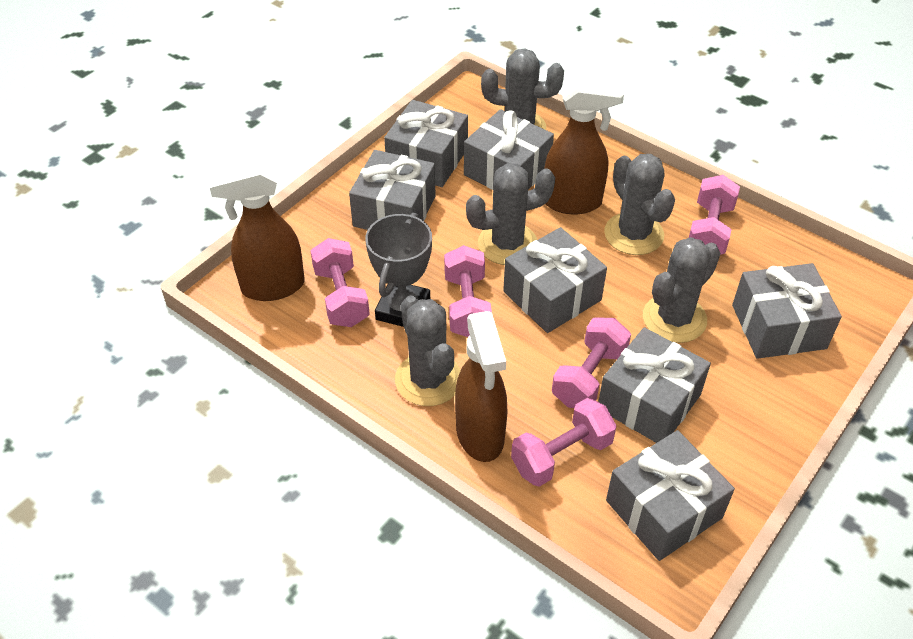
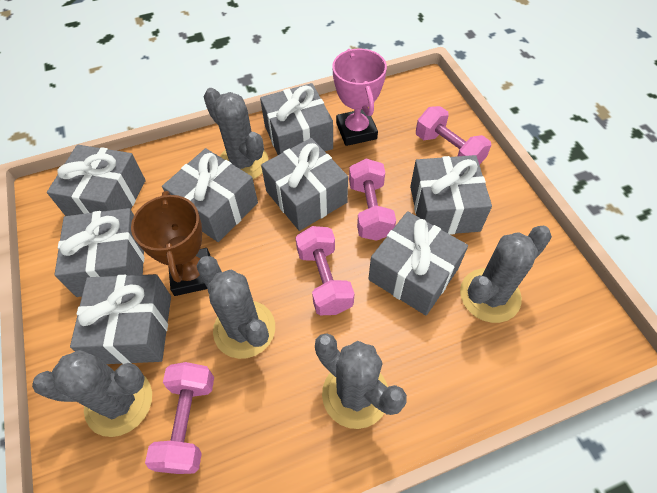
brown spray bottle: [208,164,305,301] [455,311,508,462] [544,79,624,214] = 3 -> none = 0
brown trophy: none = 0 -> [131,191,210,296] = 1
grey gift: [349,150,436,230] [384,100,468,187] [464,109,554,190] [503,227,607,333] [598,327,711,443] [606,430,735,561] [732,263,842,359] = 7 -> [47,145,146,216] [54,208,144,297] [70,274,171,364] [162,148,258,242] [260,83,333,155] [261,138,348,231] [368,211,468,315] [410,155,492,235] = 8
grey trophy: [365,213,432,327] = 1 -> none = 0
pink dumbbell: [310,238,370,327] [444,245,492,337] [511,398,617,487] [552,317,631,408] [689,175,740,255] = 5 -> [145,362,214,474] [295,226,355,315] [349,158,396,241] [416,106,491,165] = 4
pink trophy: none = 0 -> [332,49,387,146] = 1

